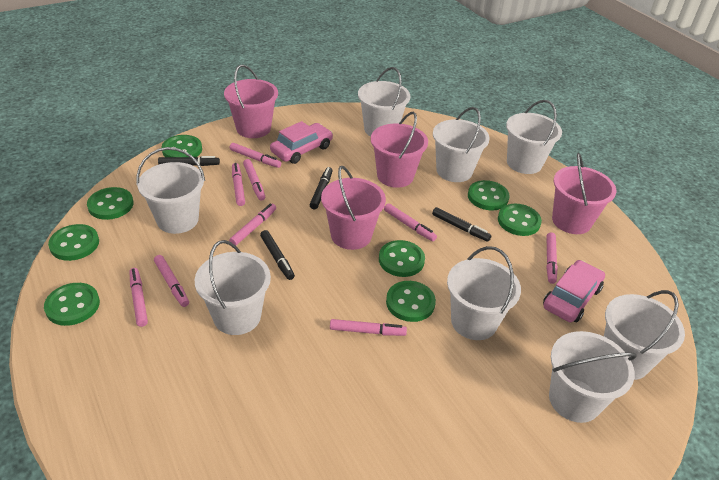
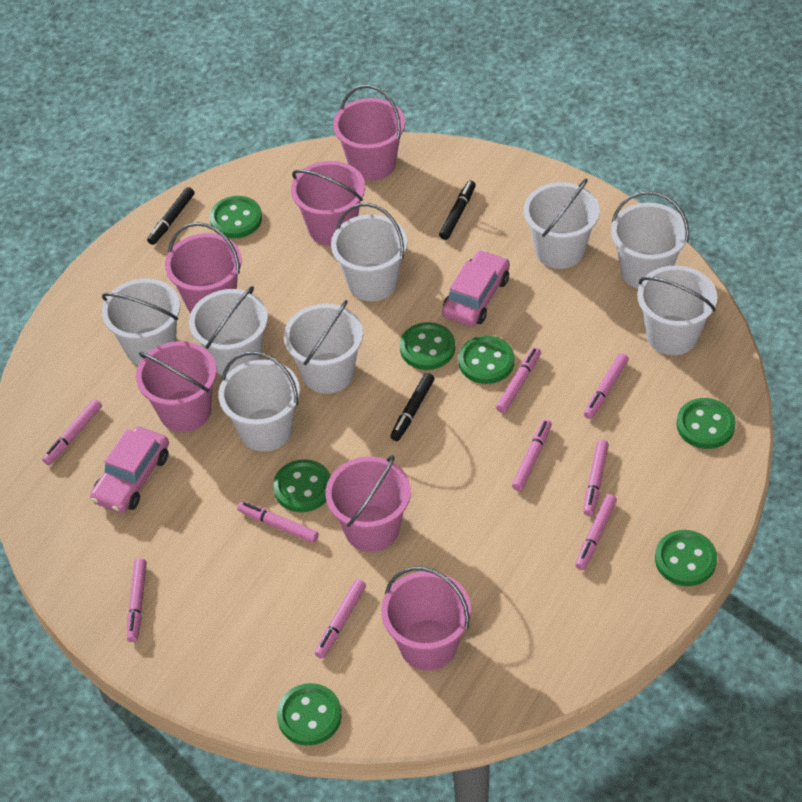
black marker: [158,156,220,166] [260,230,295,280] [310,167,333,209] [432,207,491,242] = 4 -> [147,187,195,245] [390,373,435,441] [439,181,475,240] = 3
green button: [44,283,100,326] [48,224,99,261] [87,187,134,220] [162,135,202,157] [379,240,425,277] [386,281,436,322] [468,180,510,211] [498,204,542,236] = 8 -> [210,196,262,239] [273,459,331,512] [277,683,342,746] [400,322,455,370] [458,336,514,384] [655,530,717,586] [676,398,736,449] = 7
pink bucket: [224,64,278,138] [321,166,386,250] [371,112,428,188] [552,153,616,234] = 4 -> [136,341,217,432] [165,222,242,313] [291,161,365,246] [326,455,411,552] [333,85,405,181] [381,566,471,671] = 6

